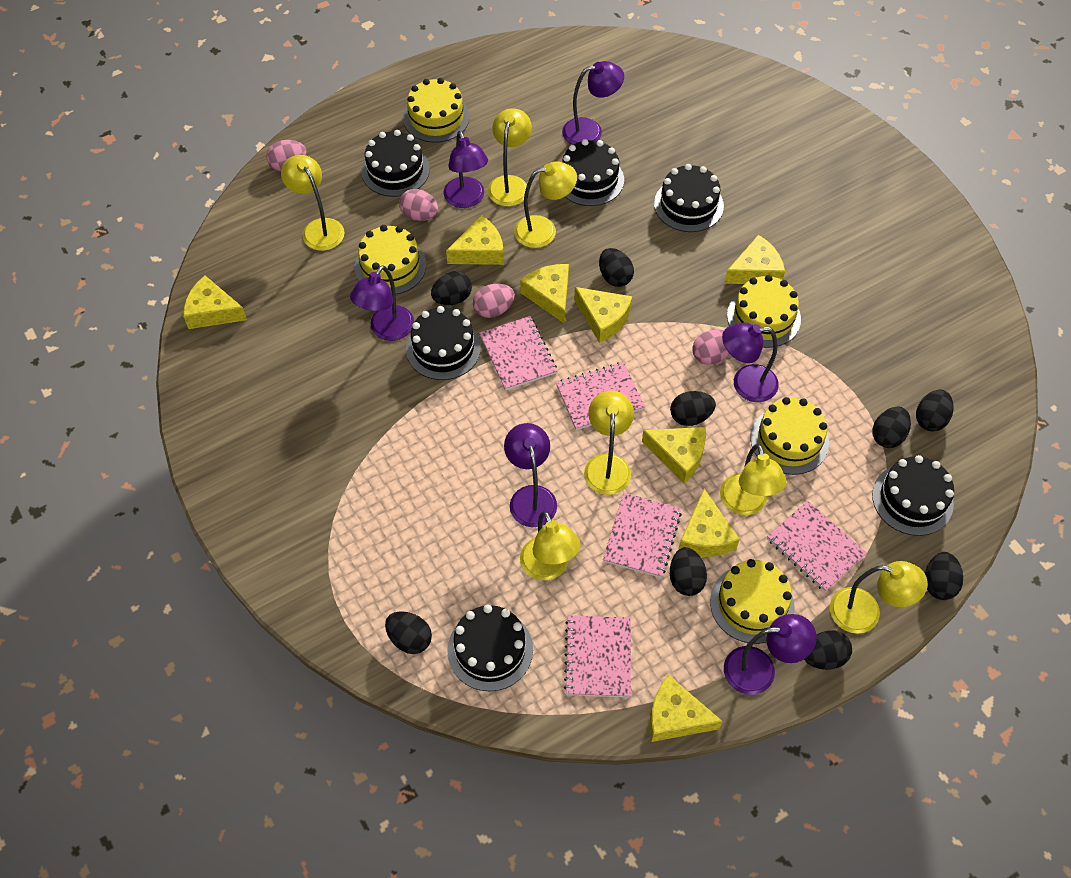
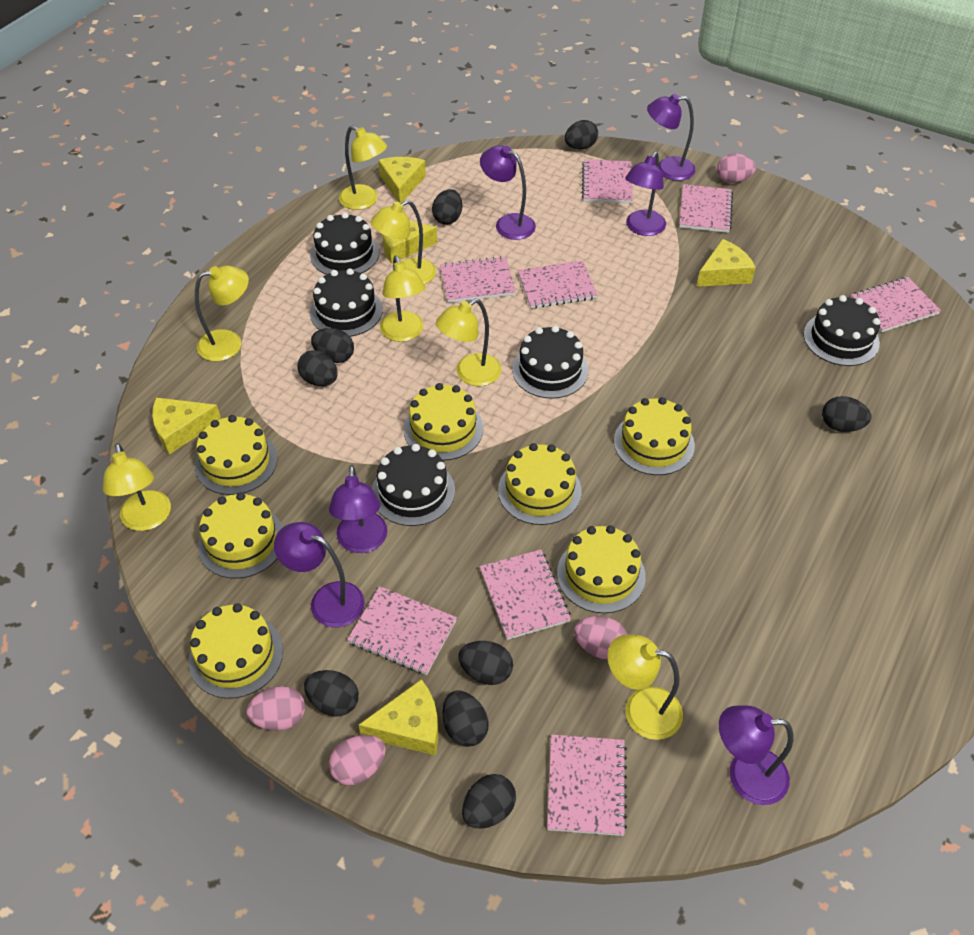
black cake: [361,130,430,197] [406,306,481,380] [447,605,533,691] [562,139,624,206] [654,164,724,232] [872,455,954,536] = 6 -> [310,212,379,275] [310,268,382,337] [372,444,455,526] [512,326,588,399] [804,295,881,366] = 5
pink notebook: [479,316,557,391] [556,362,645,430] [564,615,631,697] [603,493,682,578] [767,501,866,592] = 5 -> [347,586,457,675] [440,256,515,303] [480,549,571,640] [518,260,597,308] [547,735,627,836] [582,160,633,203] [679,184,733,233] [851,277,941,332] = 8
yellow cake: [355,225,426,295] [403,78,470,143] [710,559,795,644] [727,275,801,348] [750,397,829,475] = 5 -> [189,603,283,699] [195,415,278,495] [198,492,283,579] [404,383,483,461] [498,443,581,525] [557,525,646,613] [614,397,695,475] = 7
yellow cheese: [183,276,247,329] [446,215,504,265] [520,264,569,323] [574,287,632,343] [642,427,706,483] [650,675,723,742] [678,489,740,557] [724,235,785,284] = 8 -> [152,398,221,455] [359,679,438,756] [378,157,426,203] [382,221,437,264] [697,239,756,287] = 5

